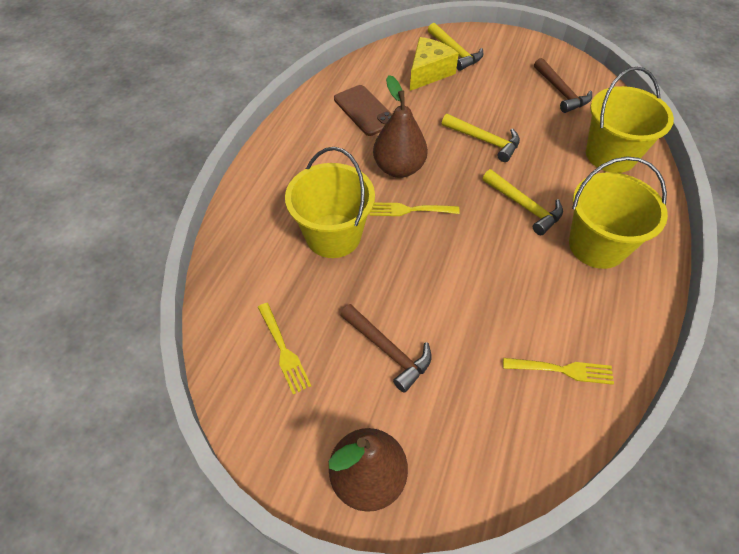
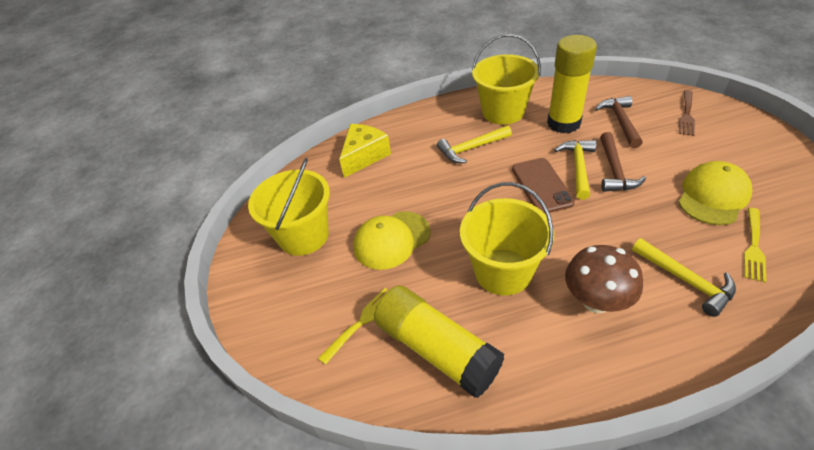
brown fork: none = 0 -> [679,90,695,136] = 1
brown mushroom: none = 0 -> [565,245,643,313] = 1
brown pear: [329,428,408,512] [373,75,428,178] = 2 -> none = 0
yellow cap: none = 0 -> [353,211,430,270] [678,161,752,225] = 2
yellow fork: [258,303,311,394] [370,202,460,216] [503,358,614,385] = 3 -> [318,288,389,365] [744,208,767,283] = 2
yellow glue stick: none = 0 -> [374,285,504,398] [547,35,597,134] = 2

